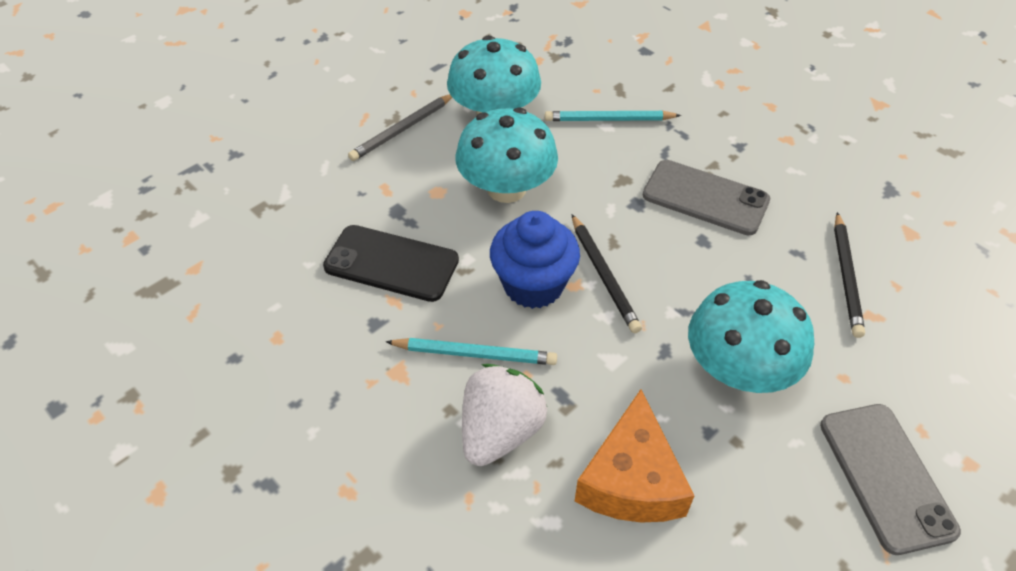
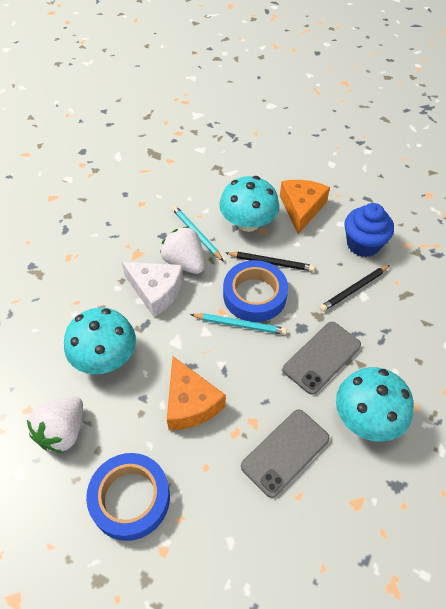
black phone: [323,225,459,302] = 1 -> none = 0
blue tape: none = 0 -> [86,453,170,541] [223,260,288,322] = 2
grey pencil: [348,94,452,161] = 1 -> none = 0
orange cheese: [574,389,695,523] = 1 -> [167,356,226,430] [280,180,330,234] = 2
white cheese: none = 0 -> [122,262,183,317] = 1
white strawberry: [462,364,547,466] = 1 -> [27,396,83,453] [160,226,205,274] = 2

